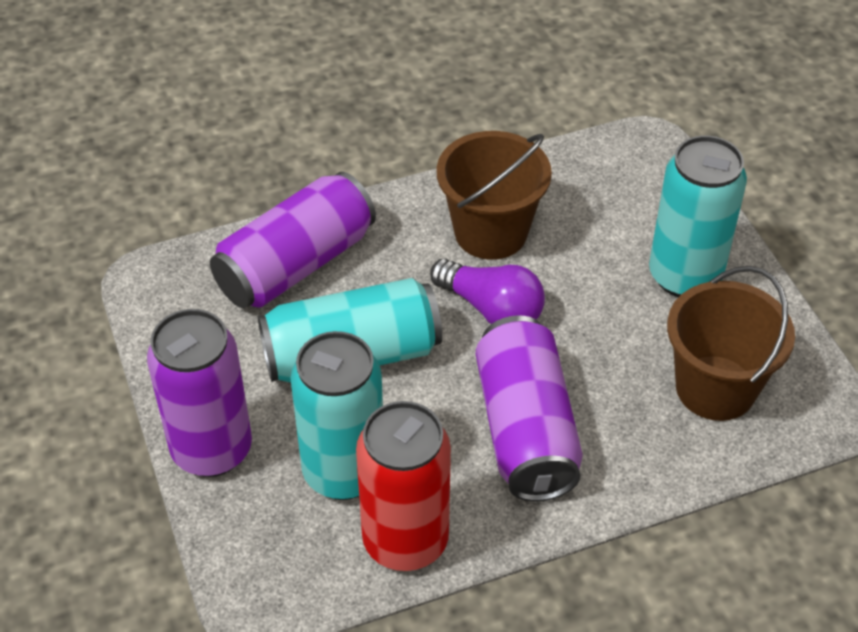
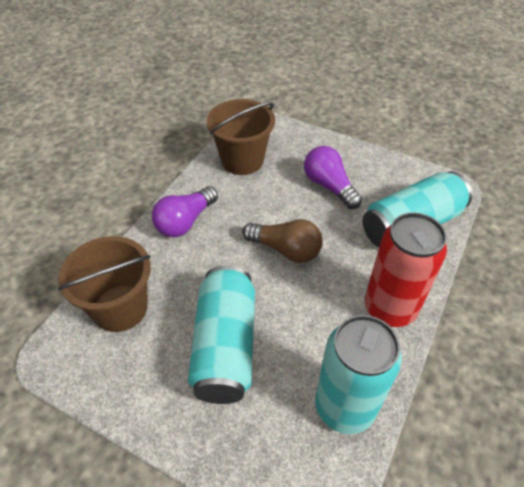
brown light bulb: none = 0 -> [242,219,323,263] = 1
purple can: [147,309,252,477] [210,172,376,308] [476,315,583,501] = 3 -> none = 0
purple light bulb: [430,259,545,324] = 1 -> [152,186,218,237] [304,146,362,209] = 2

